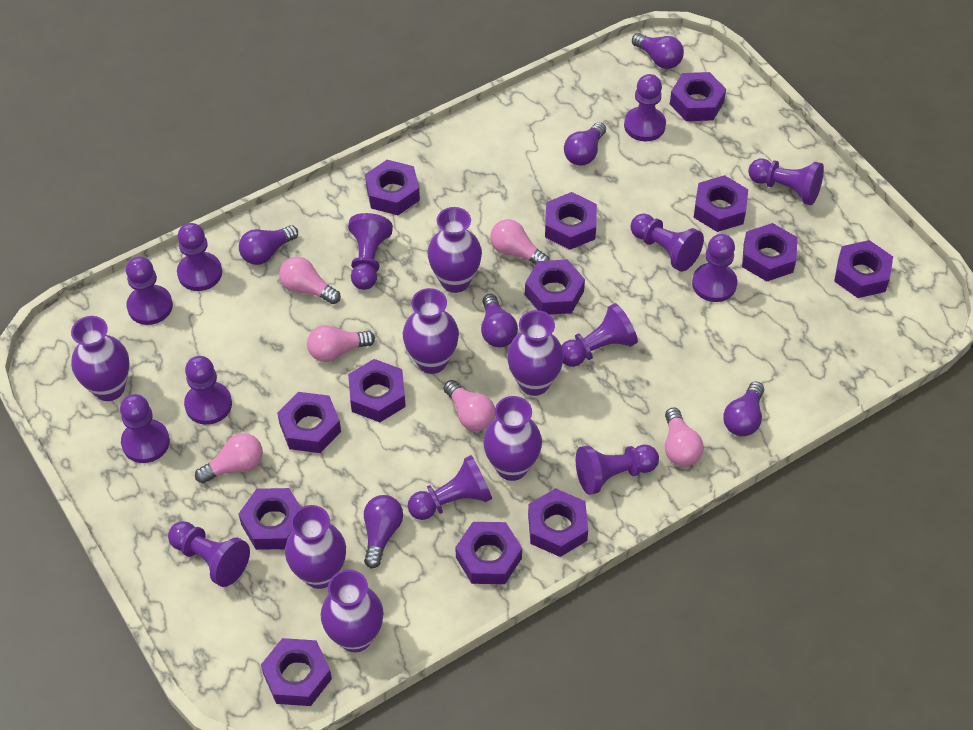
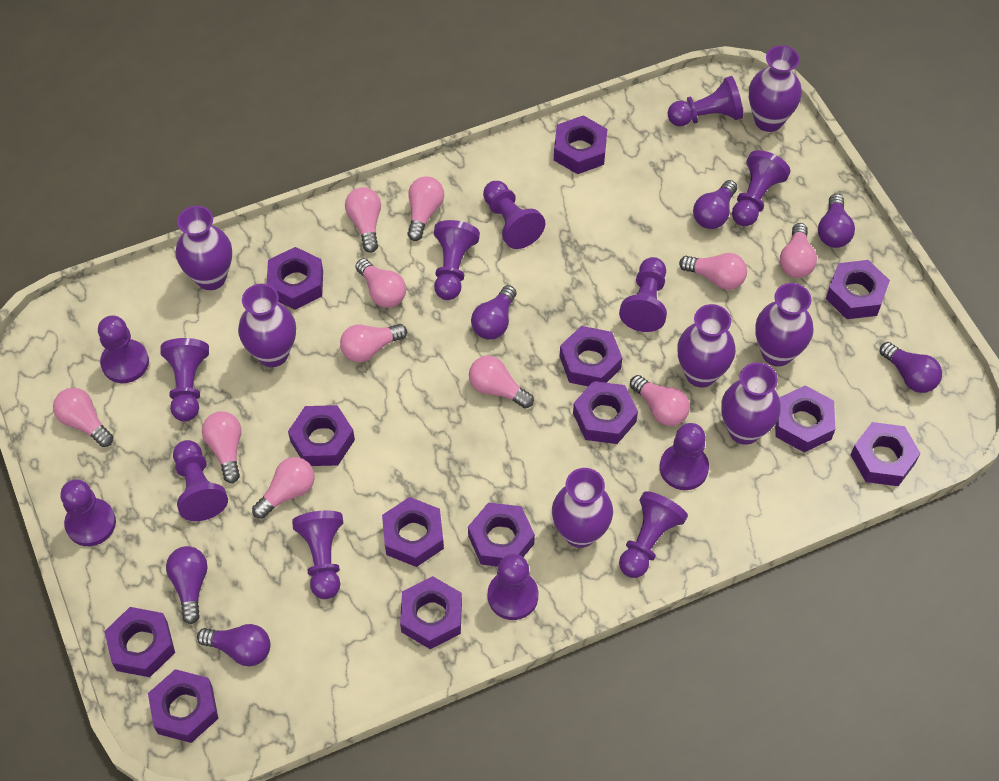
pink light bulb: [195,433,263,483] [279,256,341,304] [307,325,375,362] [444,380,495,431] [490,219,549,265] [665,408,704,466] = 6 -> [53,388,113,447] [202,411,241,483] [252,457,315,519] [340,324,407,362] [345,187,381,253] [355,258,406,308] [407,176,444,241] [469,356,534,409] [630,375,690,426] [679,253,747,290] [780,223,817,278] = 11

